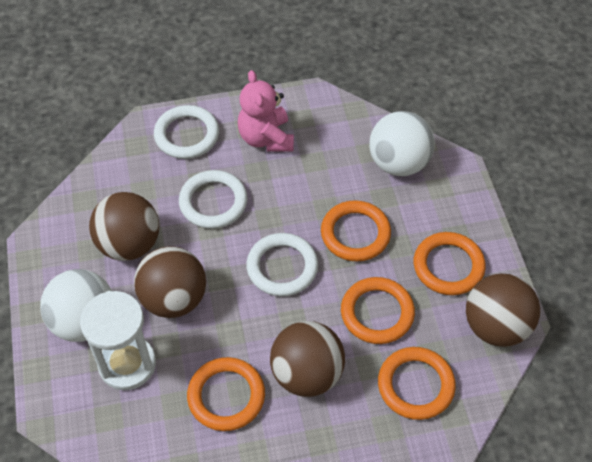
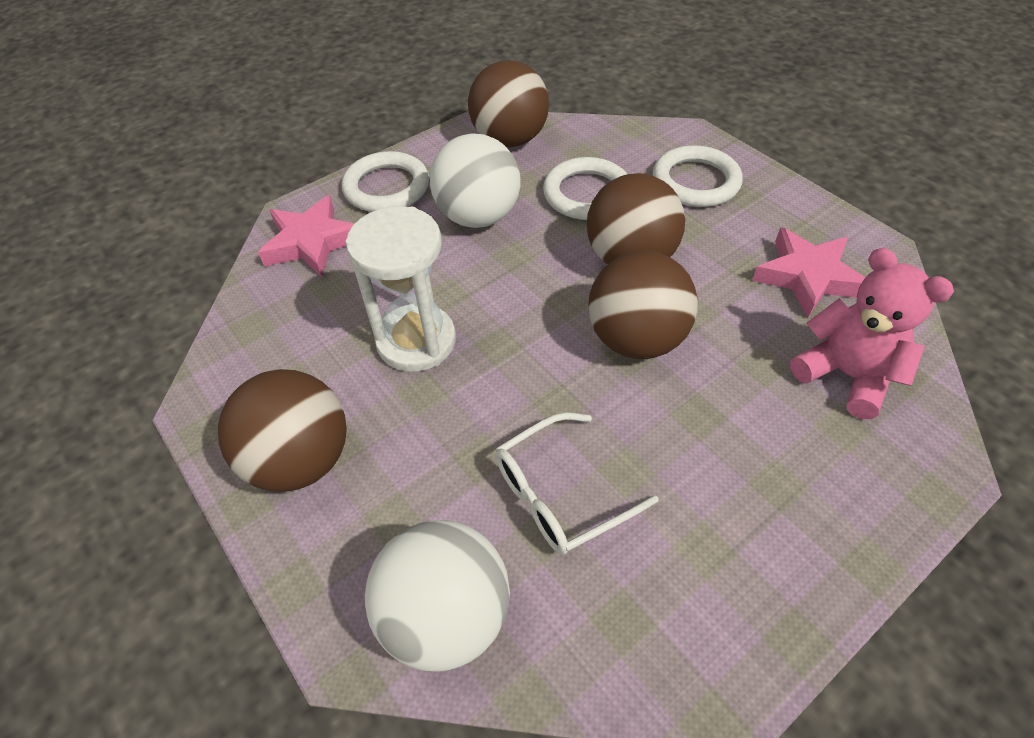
orange ring: [187,357,265,431] [321,200,391,262] [341,277,415,344] [378,347,456,420] [414,232,486,295] = 5 -> none = 0
pink star: none = 0 -> [258,195,355,277] [752,227,866,318] = 2
white glasses: none = 0 -> [495,413,659,555] = 1

